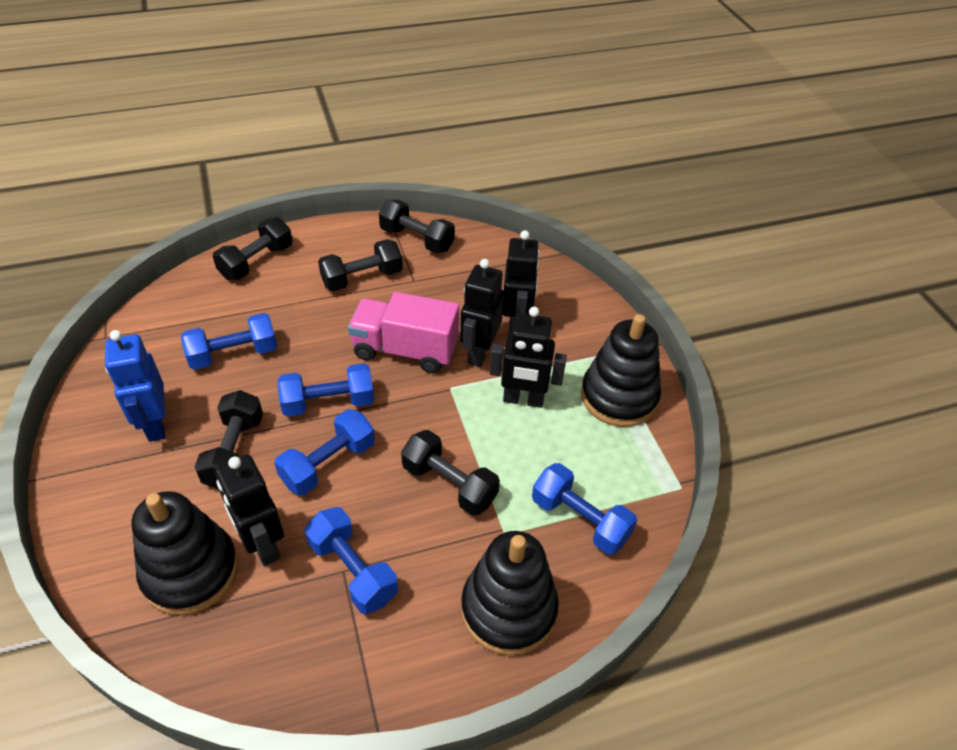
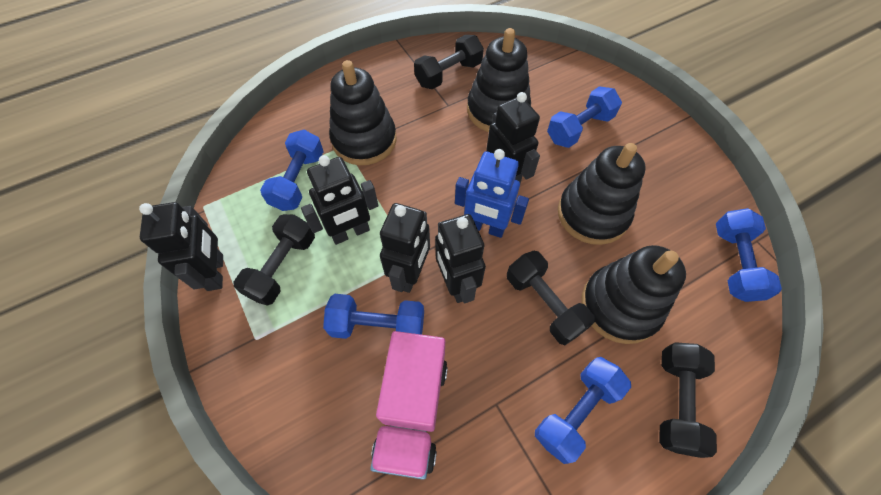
black dumbbell: [194,390,263,489] [213,217,292,280] [318,239,403,291] [379,200,455,253] [401,430,500,516] = 5 -> [233,214,315,306] [414,35,484,89] [507,251,595,345] [659,342,717,458] = 4
black robot: [215,455,284,566] [460,259,504,367] [490,307,567,408] [503,230,540,335] = 4 -> [139,202,223,291] [301,155,378,245] [380,203,430,293] [435,214,486,303] [486,92,540,183] = 5
black stacking toy: [131,491,238,615] [461,531,559,656] [581,314,661,427] = 3 -> [329,60,396,165] [467,28,531,132] [558,143,646,245] [581,245,686,344] = 4

